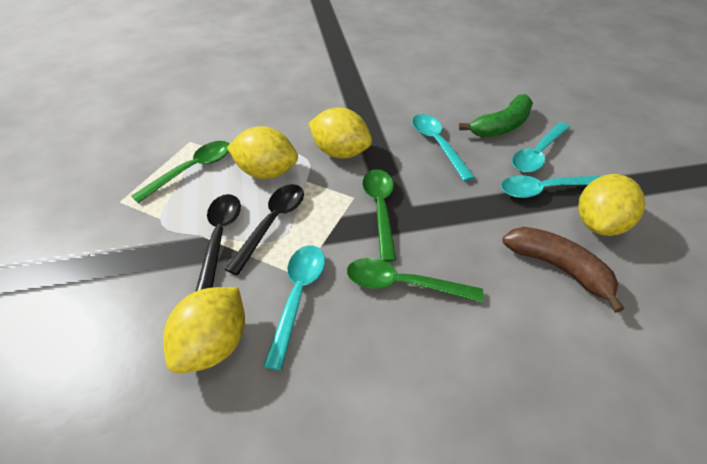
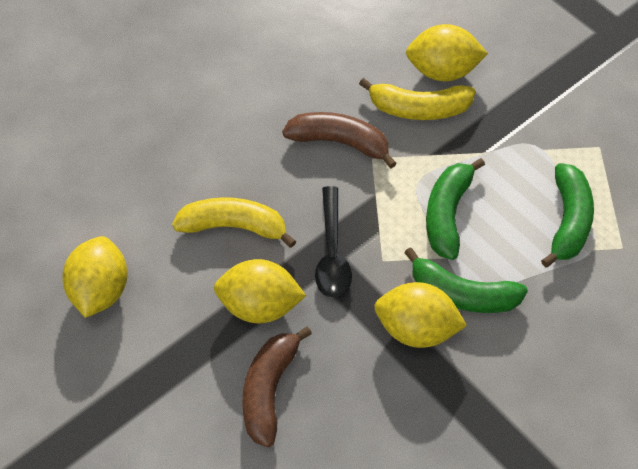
black spoon: [195,194,241,292] [225,184,304,276] = 2 -> [315,186,352,298] = 1
brown banana: [502,227,624,313] = 1 -> [242,326,312,447] [282,112,397,168] = 2
green banana: [459,94,533,137] = 1 -> [404,247,528,313] [426,158,485,260] [541,163,594,267] = 3
green spoon: [131,141,229,203] [347,258,483,302] [362,169,397,262] = 3 -> none = 0
turquoise spoon: [263,245,325,370] [412,114,475,181] [501,175,601,198] [512,122,570,173] = 4 -> none = 0
yellow banana: none = 0 -> [172,197,296,248] [359,78,476,120] = 2

